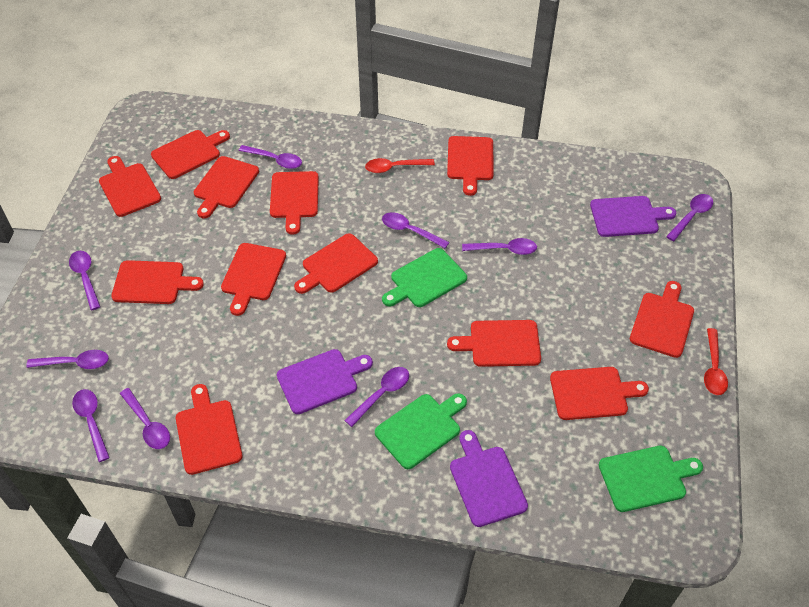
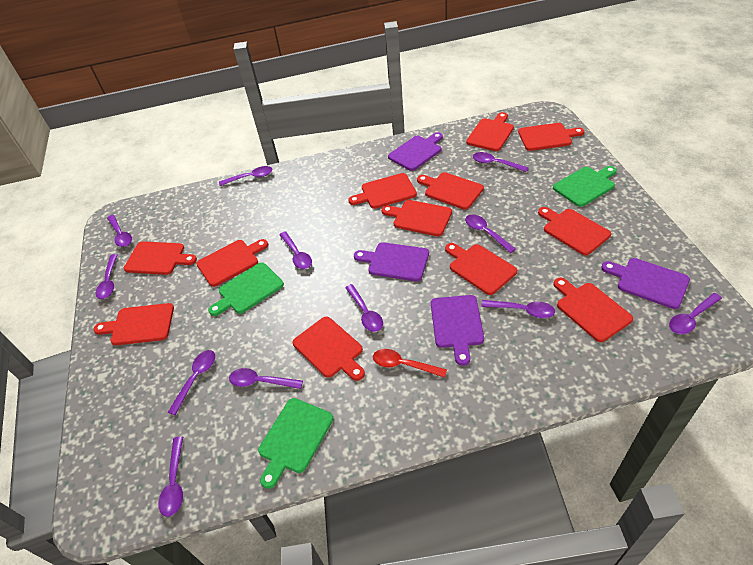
purple cutting board: [277,349,373,414] [450,430,528,527] [590,196,676,237] = 3 -> [354,242,429,281] [388,132,443,171] [431,295,484,366] [601,258,690,309] = 4
purple spoon: [26,350,109,369] [69,251,100,310] [72,389,110,462] [120,388,170,449] [239,145,302,169] [344,367,409,427] [382,212,449,249] [462,238,537,255] [666,194,713,241] = 9 -> [96,254,117,299] [107,215,132,247] [158,437,183,517] [168,350,215,415] [219,166,272,186] [229,368,303,389] [279,231,312,269] [345,284,383,332] [465,215,516,253] [473,152,529,172] [481,300,555,318] [669,293,722,334] = 12
red spoon: [365,158,435,173] [704,328,728,395] = 2 -> [373,349,447,378] = 1

